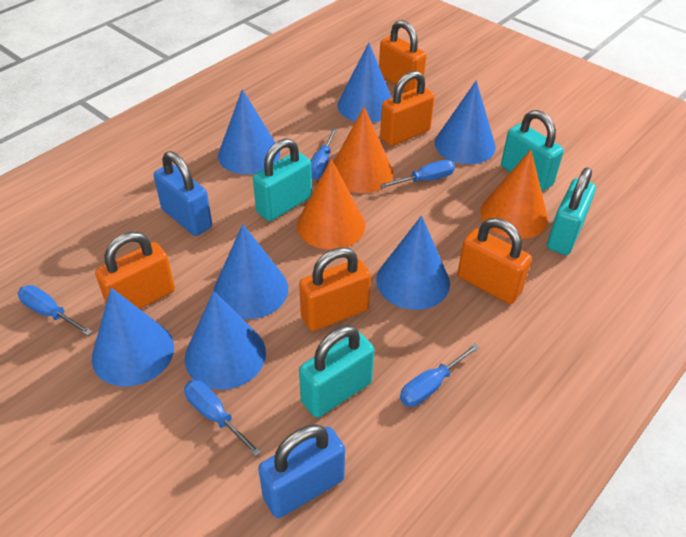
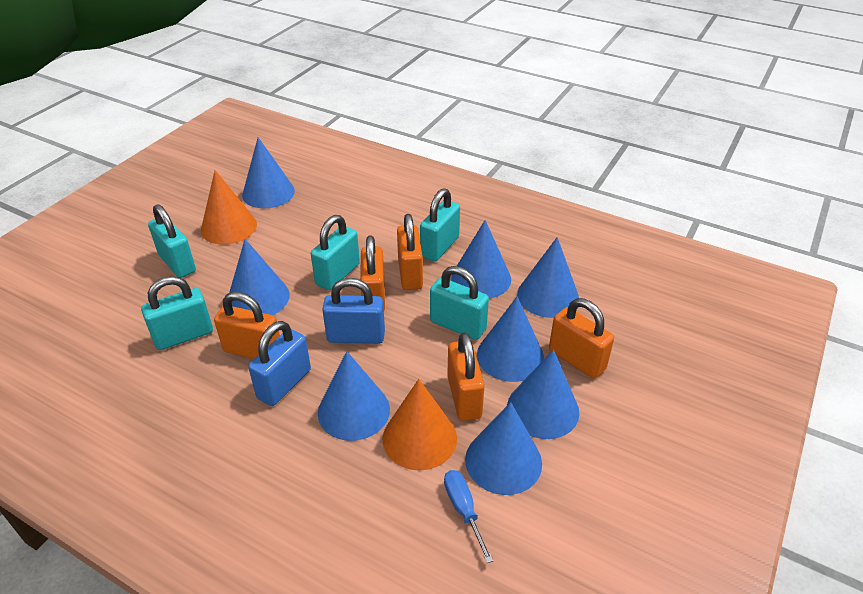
blue cone: [92,288,174,387] [185,291,266,390] [214,224,288,319] [218,89,280,175] [337,42,392,123] [376,216,450,310] [435,80,496,164] = 7 -> [229,239,290,315] [242,137,295,208] [318,351,390,441] [452,220,511,299] [465,402,542,495] [477,296,544,382] [507,350,579,439] [517,237,579,318] = 8
blue screwdriver: [18,285,93,336] [184,380,261,457] [311,128,337,180] [380,160,455,188] [400,344,480,407] = 5 -> [444,470,493,563] = 1
orange cone: [297,159,365,250] [333,107,393,193] [480,150,548,239] = 3 -> [201,170,257,245] [383,379,457,471] = 2
turquoise padlock: [253,138,312,221] [299,326,374,418] [501,110,564,191] [547,167,596,255] = 4 -> [141,276,213,350] [148,204,196,278] [311,215,360,290] [420,188,460,262] [430,266,489,340] = 5

